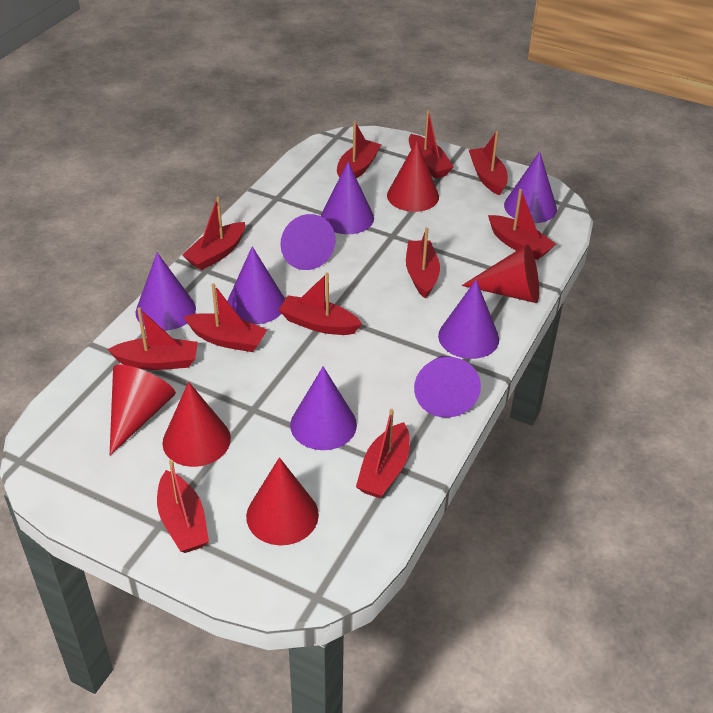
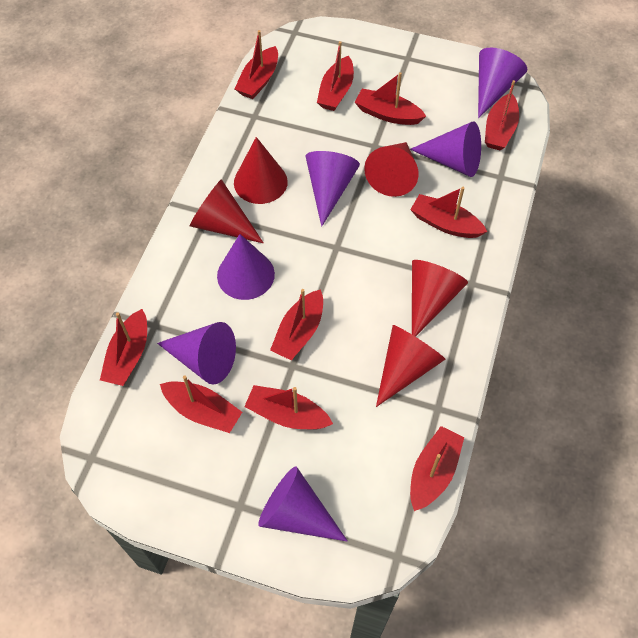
purple cone: [136,253,196,331] [228,246,285,324] [280,214,336,270] [290,367,357,450] [321,162,374,234] [414,356,481,418] [438,280,499,359] [504,151,557,223] = 8 -> [157,322,236,385] [217,234,275,300] [258,466,348,542] [305,151,360,227] [410,121,481,177] [478,48,527,118] = 6
red boat: [107,307,198,370] [157,460,209,553] [182,197,245,270] [184,283,267,352] [279,272,362,335] [337,121,381,179] [356,409,410,498] [406,227,440,298] [409,109,454,179] [469,131,508,196] [488,189,556,260] = 11 -> [100,309,147,386] [160,376,242,433] [235,30,278,99] [244,385,333,430] [270,289,323,360] [317,41,354,111] [355,72,426,125] [410,187,487,238] [410,426,464,511] [485,80,519,150] = 10

